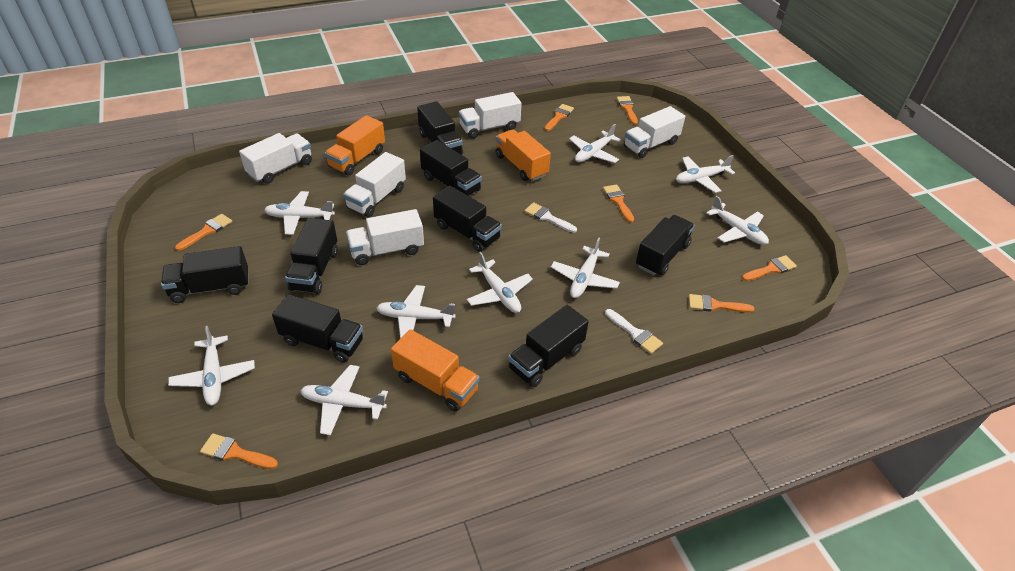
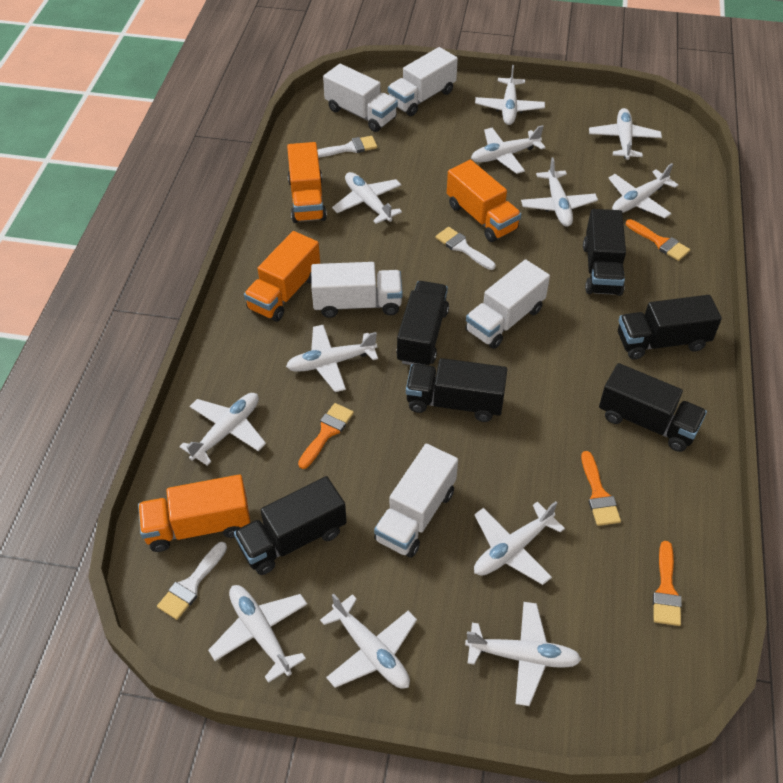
black truck: [161,246,248,303] [272,294,363,363] [285,218,338,294] [417,101,463,155] [420,140,482,196] [433,186,502,252] [508,305,589,387] [636,215,695,276] = 8 -> [234,476,347,575] [396,281,449,365] [406,358,508,422] [583,209,626,296] [599,363,707,452] [618,295,722,360] = 6
orange brush: [175,214,232,251] [200,433,278,469] [545,104,574,131] [603,184,634,223] [617,96,638,125] [689,294,754,313] [742,255,797,281] = 7 -> [298,403,354,469] [581,451,621,526] [626,219,690,261] [653,541,682,626] = 4
orange truck: [325,115,385,175] [391,329,480,412] [495,129,551,181] = 3 -> [138,474,251,552] [244,231,320,322] [287,142,327,223] [447,160,521,242] = 4
white brush: [525,202,577,233] [605,309,663,354] = 2 -> [157,542,227,620] [317,136,377,157] [435,227,496,270] = 3
white plane: [168,326,255,406] [264,191,335,235] [300,365,388,436] [376,285,456,339] [467,252,533,313] [551,238,620,298] [569,124,621,163] [676,155,735,193] [707,196,769,245] = 9 -> [179,393,266,466] [208,585,307,683] [286,325,378,392] [320,593,417,689] [332,172,402,224] [465,602,582,706] [471,125,546,174] [474,501,565,585] [475,65,545,125] [521,158,598,227] [589,108,662,160] [608,163,678,218] = 12

